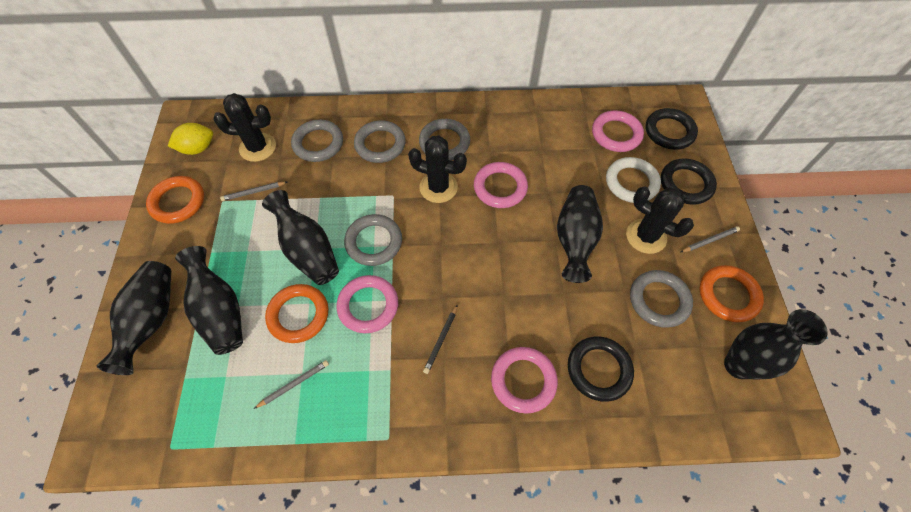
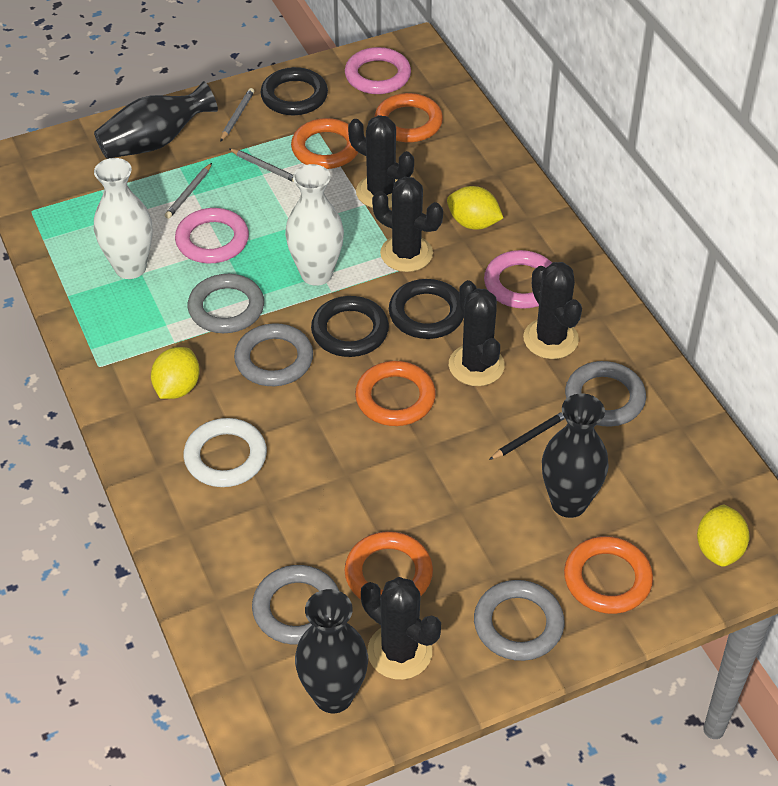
black cactus: [213,93,276,162] [408,136,467,203] [626,186,694,254] = 3 -> [348,115,414,208] [361,577,441,680] [372,177,443,272] [449,280,505,386] [523,262,582,359] = 5
black vase: [97,261,171,375] [175,246,243,355] [262,190,339,285] [557,185,603,283] [724,309,828,380] = 5 -> [94,81,218,159] [295,589,368,713] [542,393,609,518] = 3
orange ring: [146,176,204,224] [265,284,329,343] [700,265,764,322] = 3 -> [291,118,358,169] [345,531,433,600] [355,361,436,426] [375,93,443,142] [564,536,653,614] = 5
pink ring: [336,275,398,333] [474,162,528,208] [491,347,558,414] [592,110,644,152] = 4 -> [175,208,249,263] [345,47,411,94] [484,250,552,309] = 3
white vase: none = 0 -> [94,158,153,279] [285,164,344,286] = 2
yellow lemon: [168,123,213,155] = 1 -> [151,347,200,399] [447,186,503,229] [697,504,750,567] = 3

